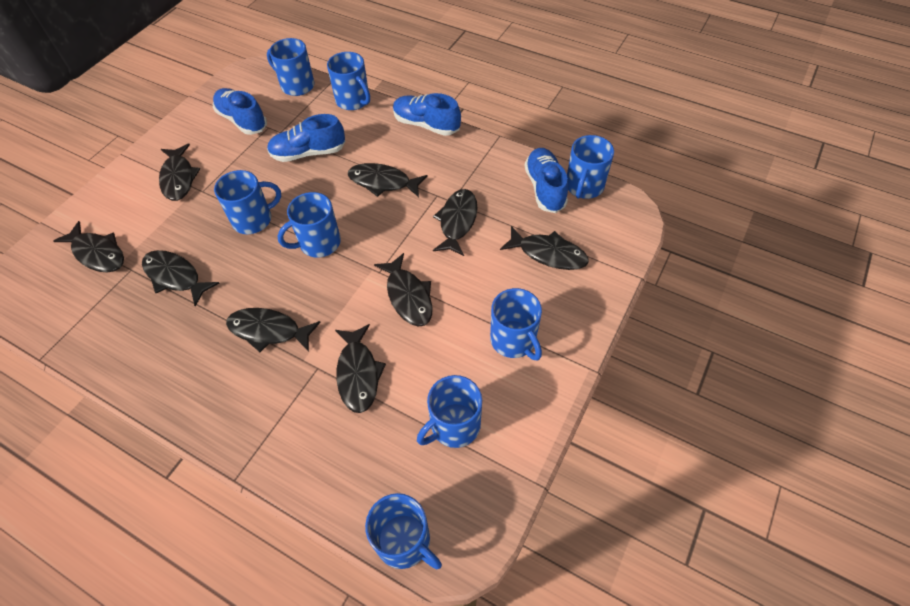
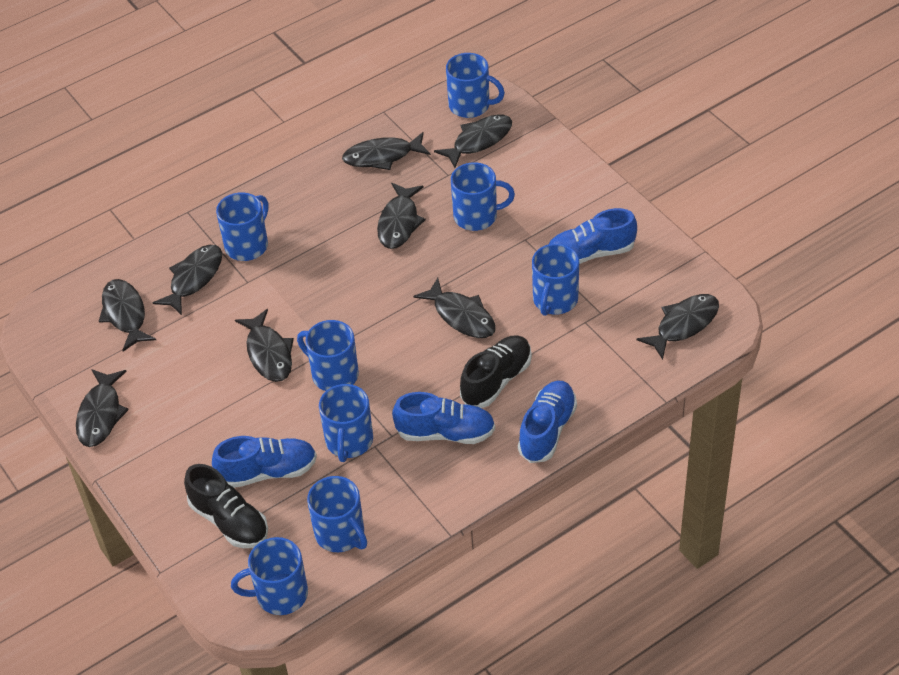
black shoe: none = 0 -> [184,464,268,548] [460,335,532,408] = 2

